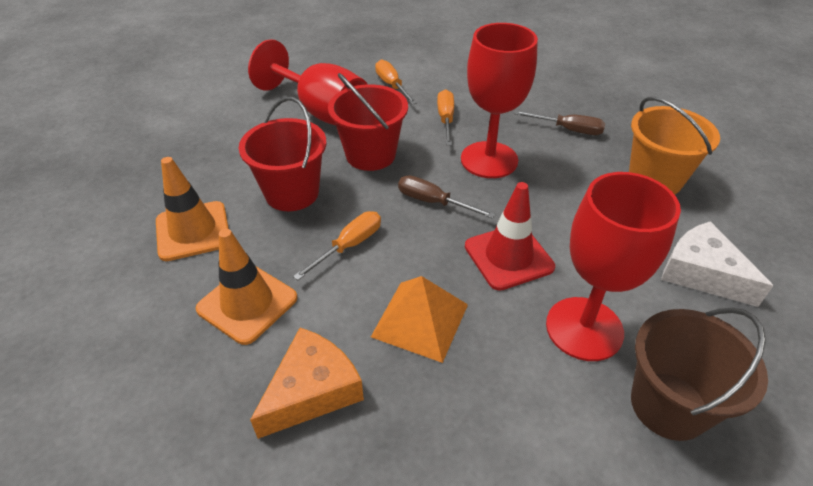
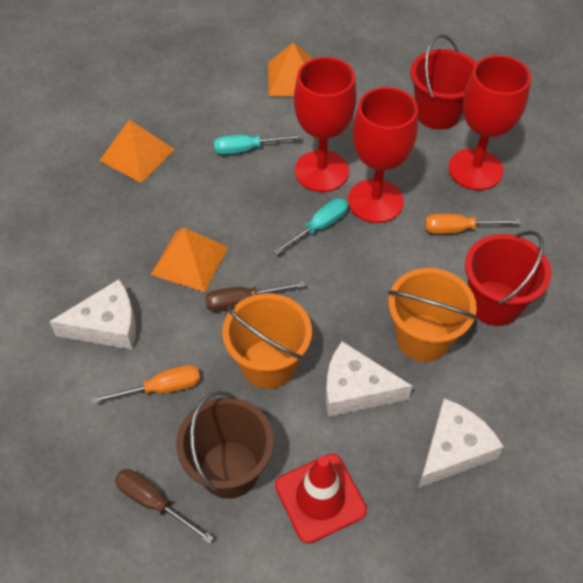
orange bucket: [629,97,720,195] = 1 -> [222,293,312,389] [388,268,477,362] = 2
orange cheese: [250,328,364,439] = 1 -> none = 0
orange pyramid: [371,276,468,363] = 1 -> [99,120,175,183] [151,228,228,292] [268,42,313,97] = 3
orange screwdriver: [293,211,381,280] [375,59,417,105] [437,89,454,145] = 3 -> [91,365,200,404] [425,214,521,234] = 2
orange traffic cone: [156,157,229,261] [195,229,297,345] = 2 -> none = 0
turquoise screwdriver: none = 0 -> [214,134,302,155] [273,198,348,255] = 2
white cheese: [661,221,774,307] = 1 -> [49,279,136,350] [326,341,412,417] [418,398,504,488] = 3

